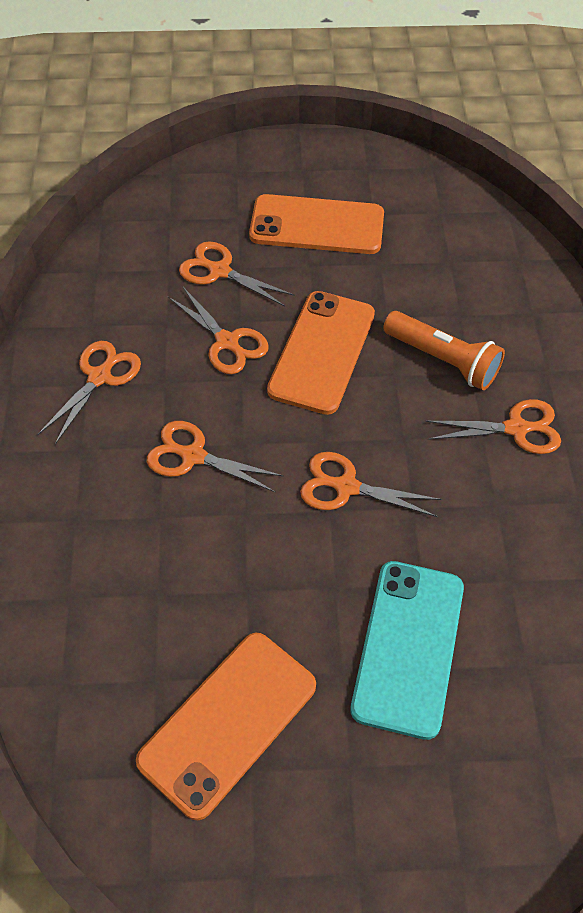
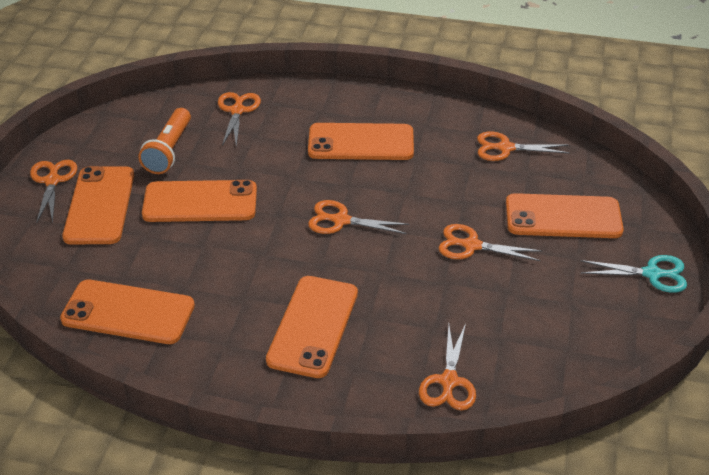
orange phone: [136,633,316,820] [249,194,384,254] [267,291,375,415] = 3 -> [60,280,195,344] [62,166,134,244] [142,180,257,222] [266,276,358,378] [308,123,414,160] [506,193,624,238] = 6
turquoise phone: [350,561,464,740] = 1 -> none = 0
turquoise scissors: none = 0 -> [580,255,687,293] = 1

